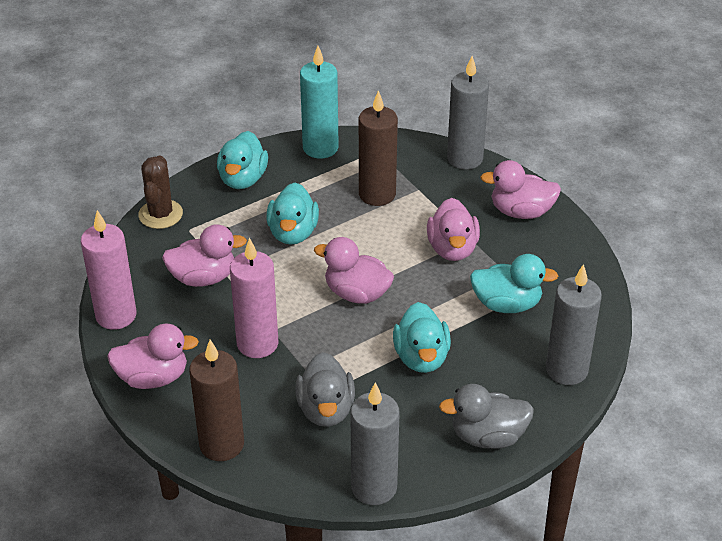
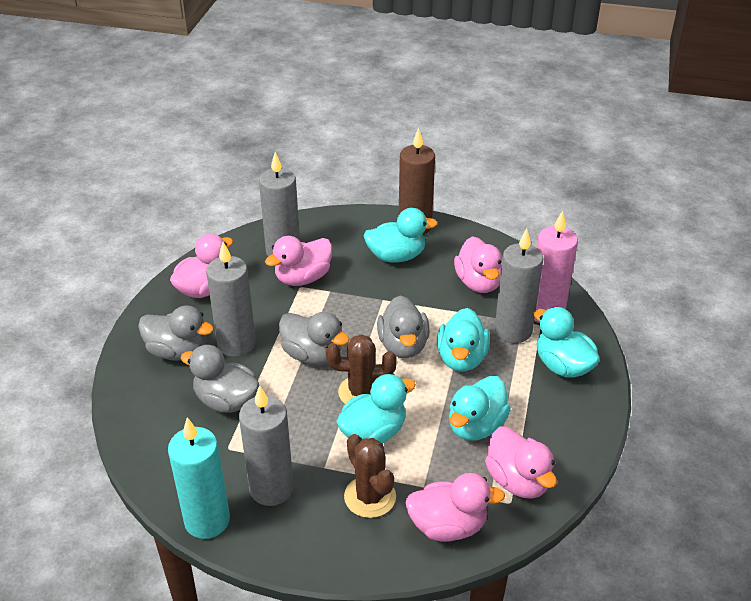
brown cactus: [138,156,183,229] = 1 -> [326,334,397,404] [344,434,396,518] = 2
brown candle: [189,339,244,461] [359,90,398,206] = 2 -> [399,128,435,235] = 1
grey candle: [350,382,400,505] [447,56,489,170] [546,264,602,385] = 3 -> [206,242,256,357] [239,385,294,506] [259,152,300,256] [495,229,543,343] = 4
grey duck: [295,352,355,427] [439,384,534,449] = 2 -> [138,305,214,361] [180,345,259,413] [279,312,350,365] [377,296,430,358] = 4
pink candle: [81,210,137,330] [230,238,279,358] = 2 -> [534,211,578,323] = 1
turquoise duck: [217,131,268,189] [266,182,319,245] [393,302,451,373] [470,254,558,313] = 4 -> [336,374,416,444] [364,208,438,263] [437,308,490,372] [449,376,511,440] [534,307,600,378] = 5

